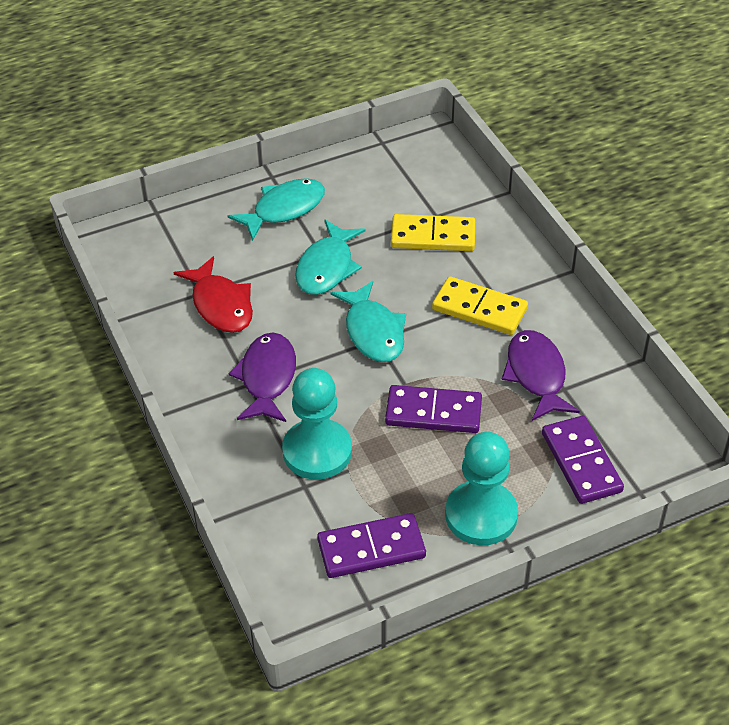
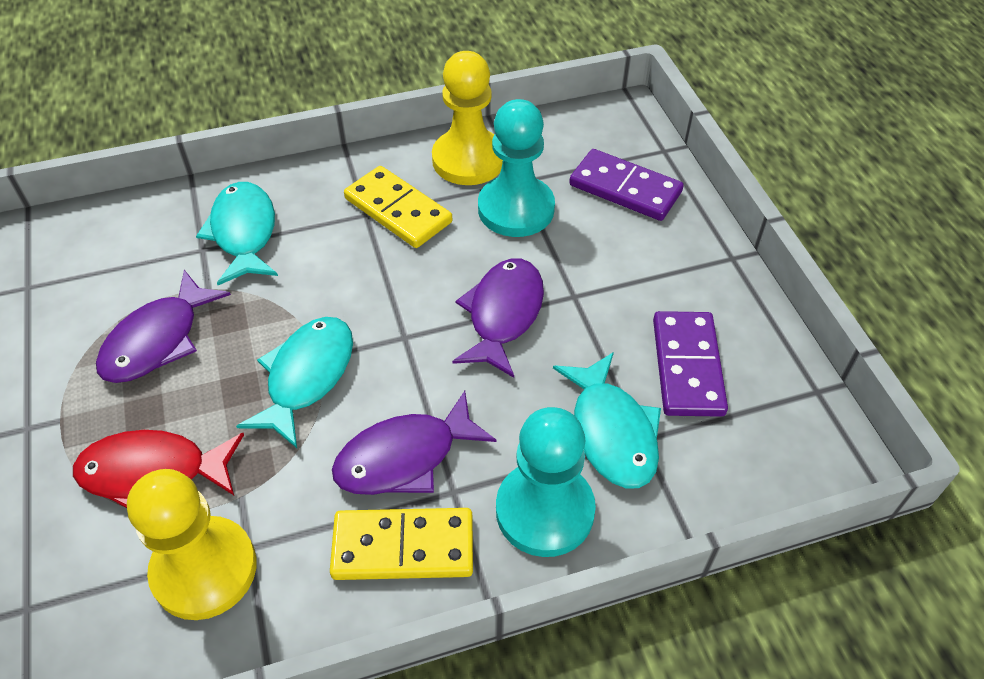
purple domino: [317,513,426,578] [385,385,482,433] [542,416,624,504] = 3 -> [569,149,684,221] [653,311,728,417] = 2
purple fish: [229,333,296,422] [502,330,580,421] = 2 -> [96,270,231,383] [332,391,496,495] [452,258,544,378] = 3
yellow pawn: none = 0 -> [127,469,257,620] [432,51,503,185] = 2

